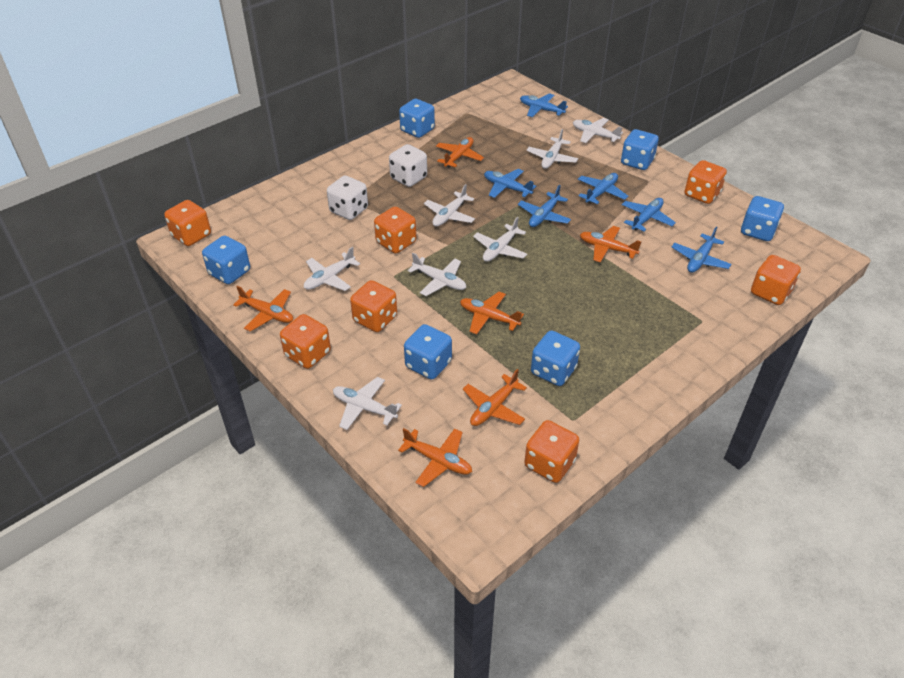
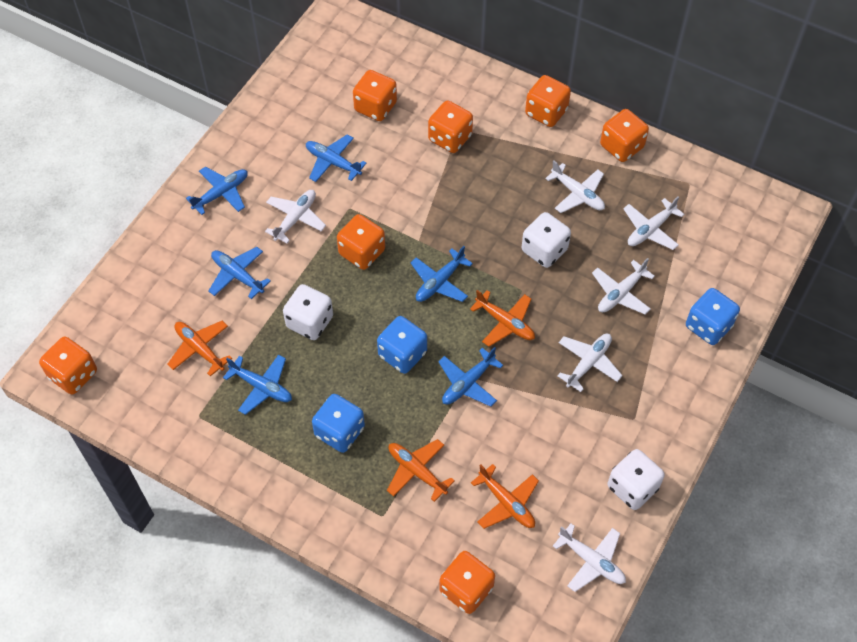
blue dice: [202,236,250,284] [399,99,435,138] [404,324,452,380] [531,330,580,386] [621,129,659,170] [741,196,784,241] = 6 -> [312,394,365,453] [377,316,427,374] [686,288,740,345] = 3
orange plane: [233,286,293,331] [398,428,472,487] [436,137,484,168] [460,292,524,334] [463,369,527,426] [580,226,641,263] = 6 -> [167,320,232,376] [387,439,455,502] [470,290,535,347] [471,464,539,529] = 4
white dice: [327,175,368,220] [389,144,427,187] = 2 -> [283,284,333,340] [522,212,571,268] [608,449,665,510] = 3
white plane: [304,247,360,291] [333,377,402,430] [408,253,466,296] [424,184,475,227] [473,217,527,262] [526,129,578,169] [573,118,623,143] = 7 -> [265,190,326,243] [545,160,605,213] [553,524,626,592] [558,334,623,392] [592,258,655,314] [623,196,684,250] = 6

